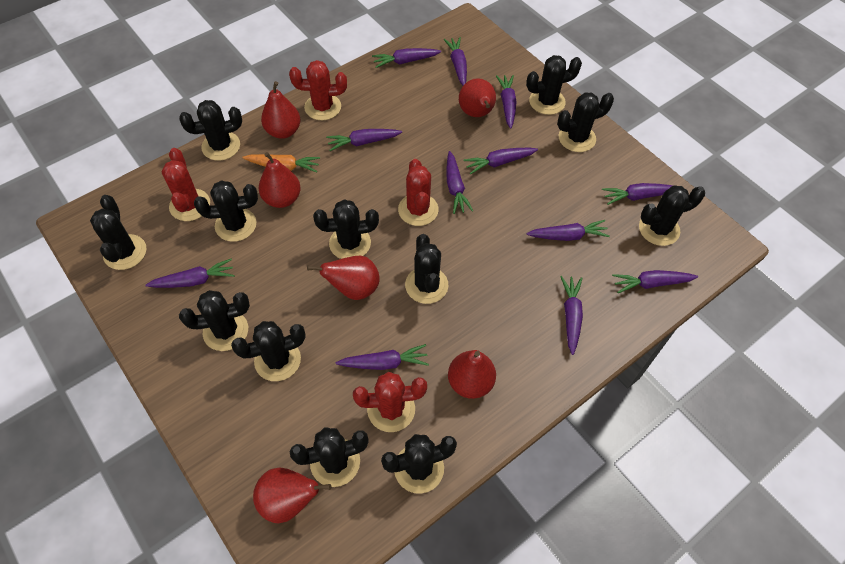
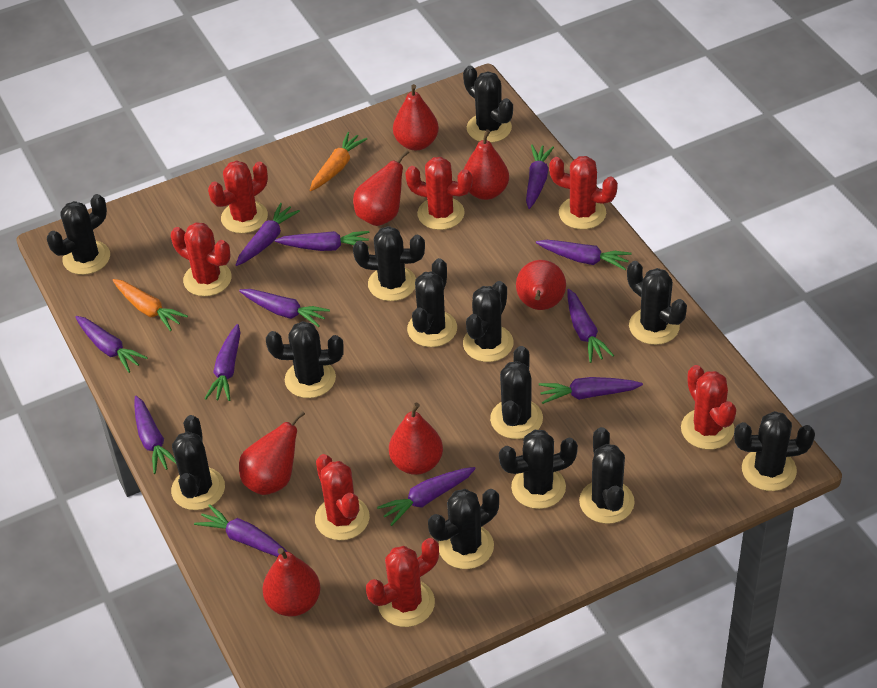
black cactus: [90,195,147,270] [179,100,242,161] [179,290,250,351] [194,180,258,242] [231,321,306,381] [290,427,369,487] [313,199,379,259] [381,434,457,494] [405,234,449,304] [526,55,582,115] [557,92,614,152] [639,185,705,246] = 12 -> [47,194,110,275] [171,415,225,510] [266,321,344,398] [353,226,425,301] [407,258,457,347] [428,489,499,569] [463,66,513,143] [463,281,514,362] [490,346,543,439] [499,430,578,509] [579,427,635,524] [627,261,687,345] [734,411,815,491] = 13
orange carrot: [242,154,320,173] = 1 -> [113,279,188,331] [310,132,367,191] = 2
red cactus: [161,148,210,221] [289,60,347,120] [353,372,427,432] [398,159,439,226] = 4 -> [171,222,232,296] [208,161,268,233] [315,454,370,540] [366,538,439,627] [405,157,472,230] [549,156,618,229] [681,365,736,450] = 7
red pear: [253,468,331,523] [258,152,301,208] [261,81,301,139] [307,256,380,300] [448,350,496,399] [459,78,496,117] = 6 -> [239,410,305,495] [262,548,321,617] [353,150,409,226] [389,403,443,475] [393,84,439,150] [464,129,509,200] [516,260,566,310] = 7

